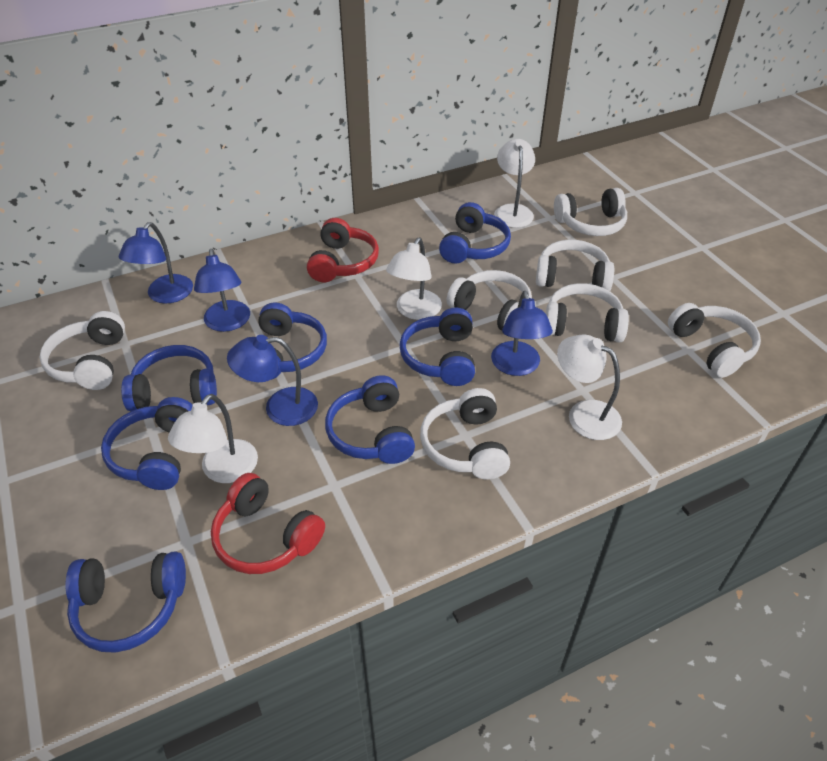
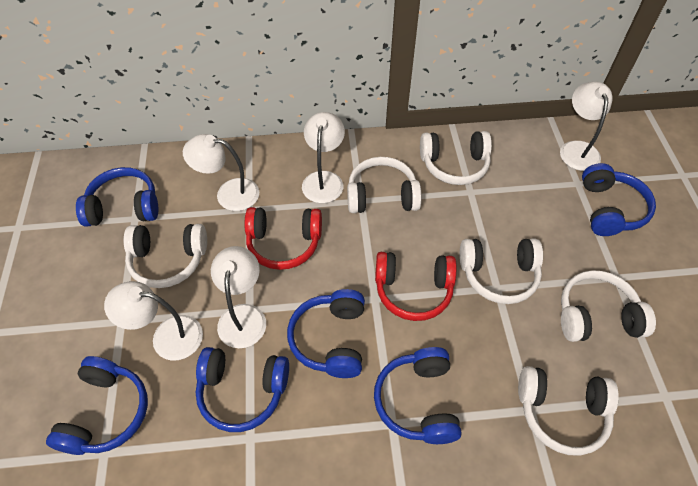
blue headphones: [65,551,186,653] [101,397,192,490] [121,345,217,411] [259,302,327,380] [325,375,415,464] [399,308,475,386] [439,202,511,263] = 7 -> [46,356,148,455] [76,167,158,227] [195,347,289,432] [287,289,365,378] [374,347,462,444] [582,163,656,236] = 6
blue lamp: [119,222,193,304] [194,249,250,332] [227,335,318,426] [491,291,553,376] = 4 -> none = 0
white headphones: [39,311,125,390] [420,388,510,479] [447,270,532,331] [536,240,614,291] [546,283,629,343] [554,188,627,236] [668,303,761,378] = 7 -> [124,224,207,288] [347,157,422,213] [420,131,492,185] [459,239,543,304] [518,366,619,456] [561,270,656,342] = 6
white lamp: [168,394,258,483] [386,238,442,320] [494,139,535,228] [557,335,622,440] = 4 -> [104,281,203,360] [183,134,259,211] [211,246,266,348] [302,112,345,203] [560,82,613,171] = 5

